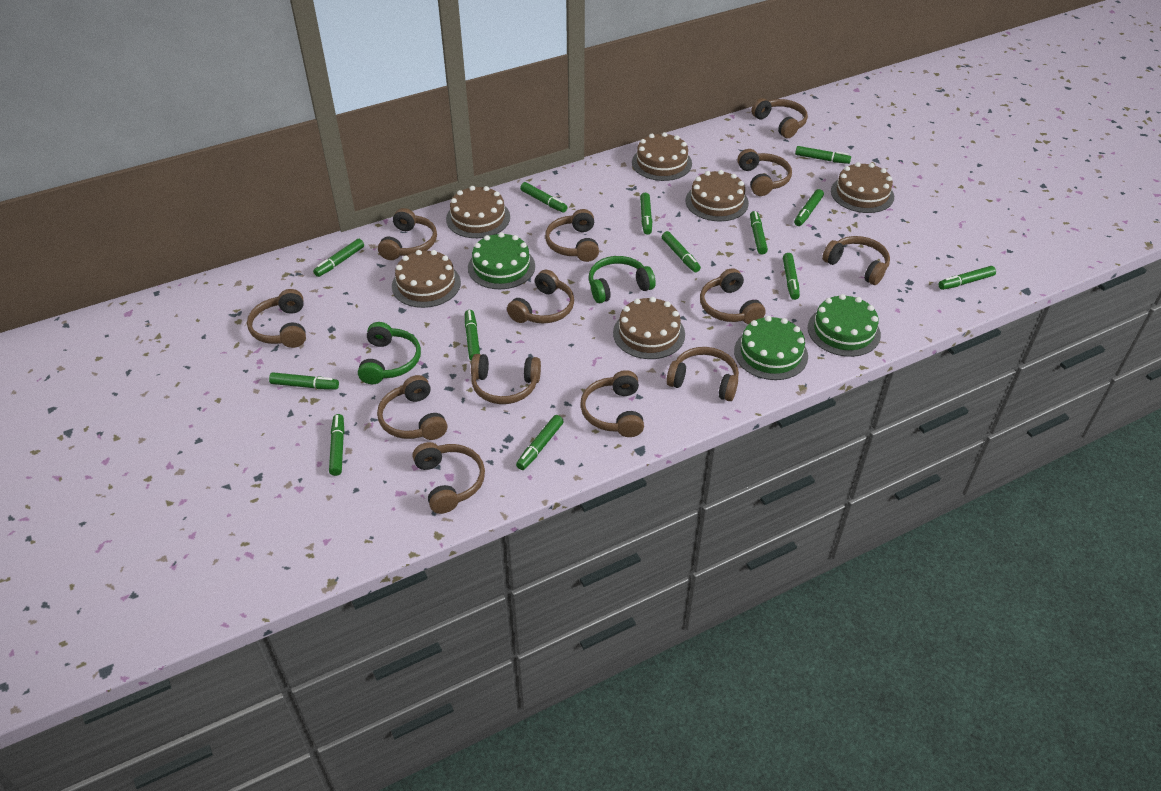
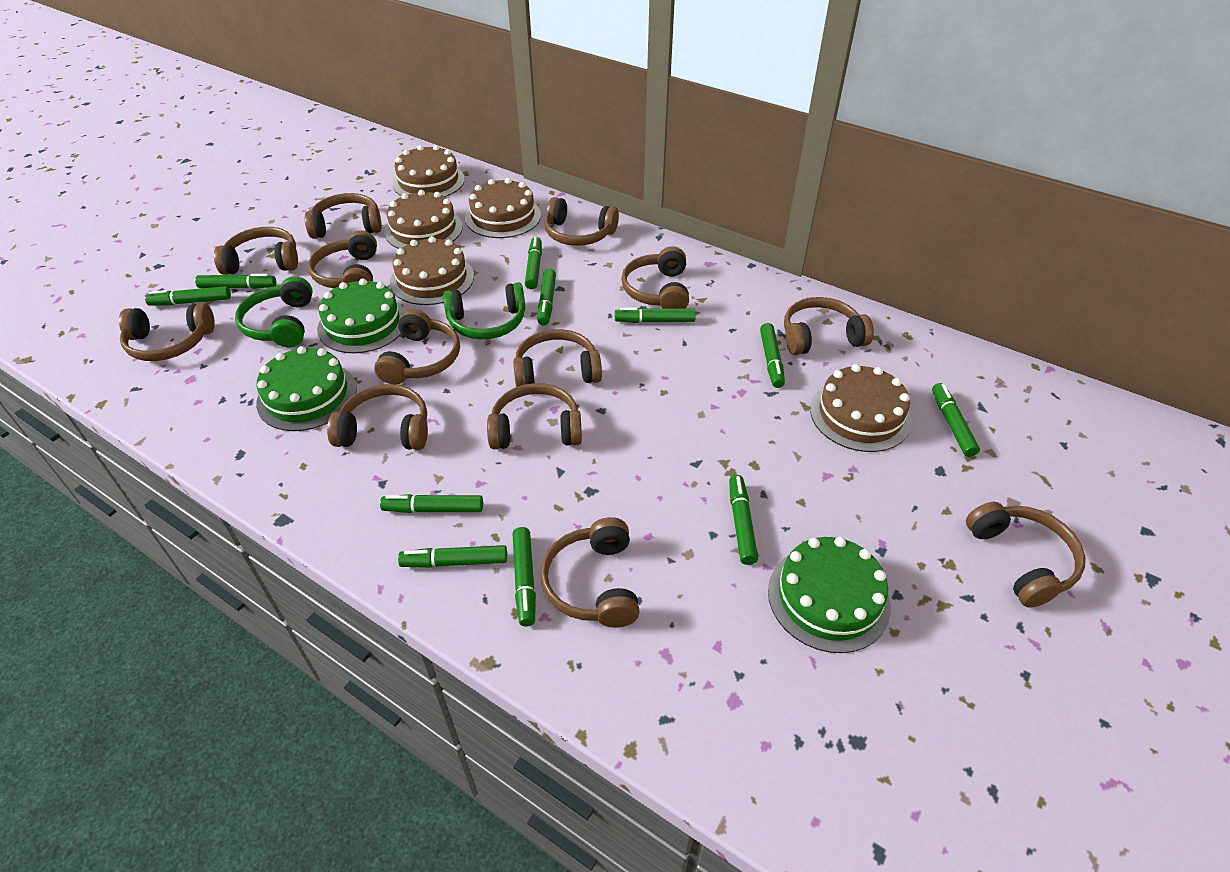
brown cake: [392,250,461,308] [446,186,510,238] [613,297,685,359] [632,132,692,181] [686,170,749,221] [831,162,894,213] = 6 -> [384,190,463,249] [390,236,474,305] [392,145,465,197] [465,178,541,238] [810,364,912,452] = 5
green marker: [269,372,339,390] [313,239,364,277] [329,414,344,476] [465,310,480,361] [516,415,564,470] [520,182,567,212] [640,193,652,235] [662,231,701,273] [750,211,768,254] [783,253,800,300] [794,189,824,226] [795,146,851,164] [939,266,996,290] = 13 -> [145,286,231,306] [195,274,276,289] [380,494,483,513] [398,545,507,568] [513,527,536,626] [525,237,542,289] [538,269,556,326] [615,308,696,323] [729,475,758,565] [760,323,785,388] [932,383,980,457] = 11

